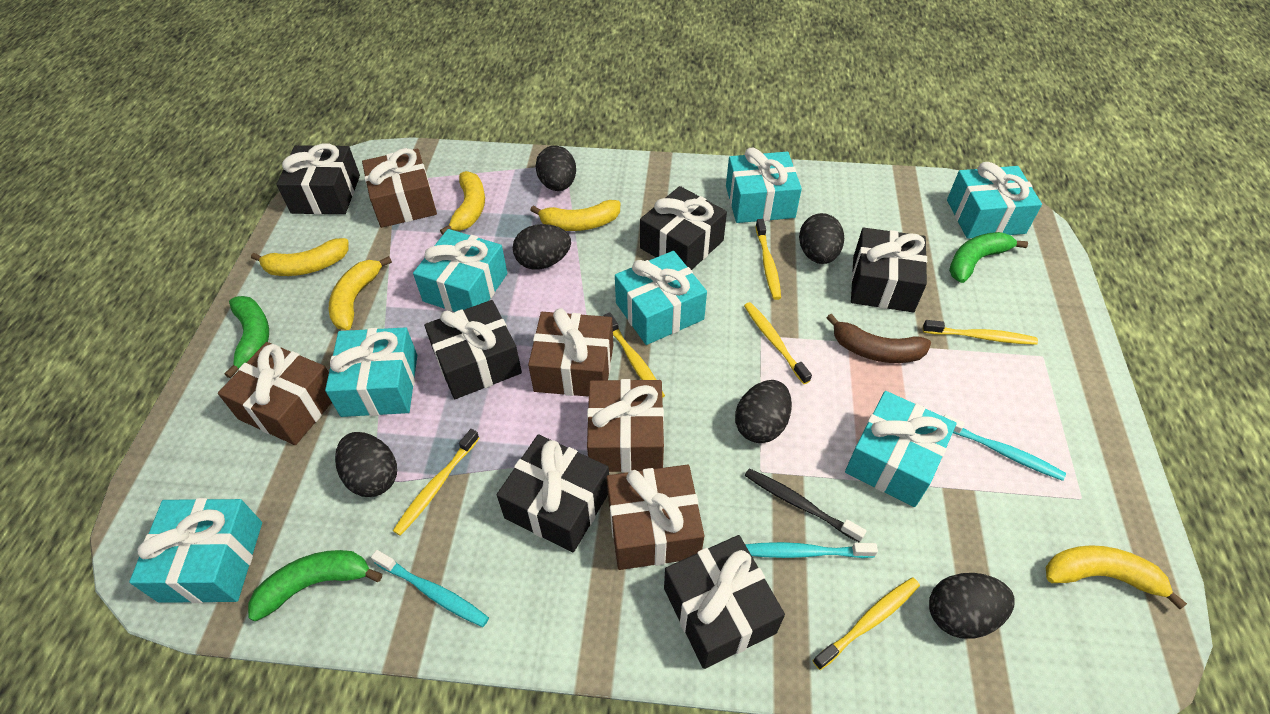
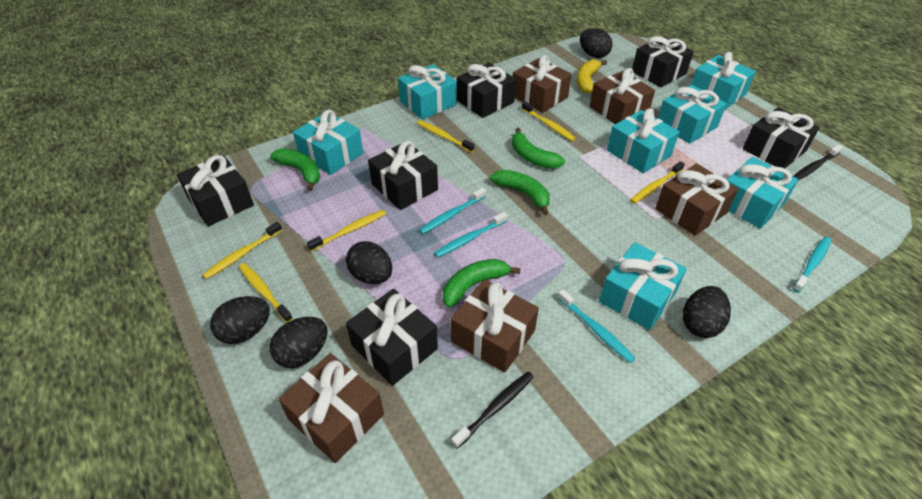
black egg: [335,432,397,497] [513,224,571,270] [535,146,576,191] [735,380,792,443] [799,213,844,264] [929,573,1014,638] = 6 -> [210,296,270,344] [270,317,328,368] [346,241,392,284] [580,28,613,58] [683,286,731,338] = 5
black toothbrush: [745,468,866,543] = 1 -> [451,371,534,449] [793,145,843,180] = 2
brown banana: [827,314,931,363] = 1 -> none = 0
green banana: [224,296,269,378] [248,550,382,622] [949,232,1028,283] = 3 -> [270,149,320,191] [443,259,521,308] [490,170,550,215] [512,128,565,169] = 4
turquoise toothbrush: [371,550,489,627] [745,542,878,558] [944,414,1066,481] = 3 -> [419,188,486,234] [434,212,508,258] [557,289,636,363] [792,237,831,293] = 4
yellow banana: [251,238,349,276] [329,256,392,330] [440,171,485,235] [530,200,620,231] [1046,545,1187,609] = 5 -> [577,59,607,94] = 1

